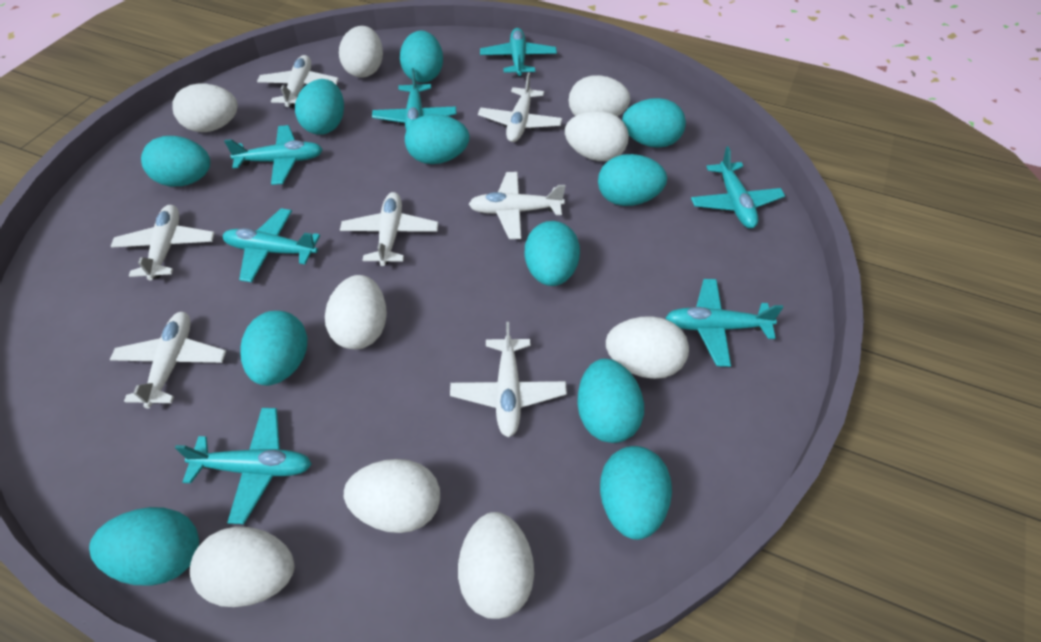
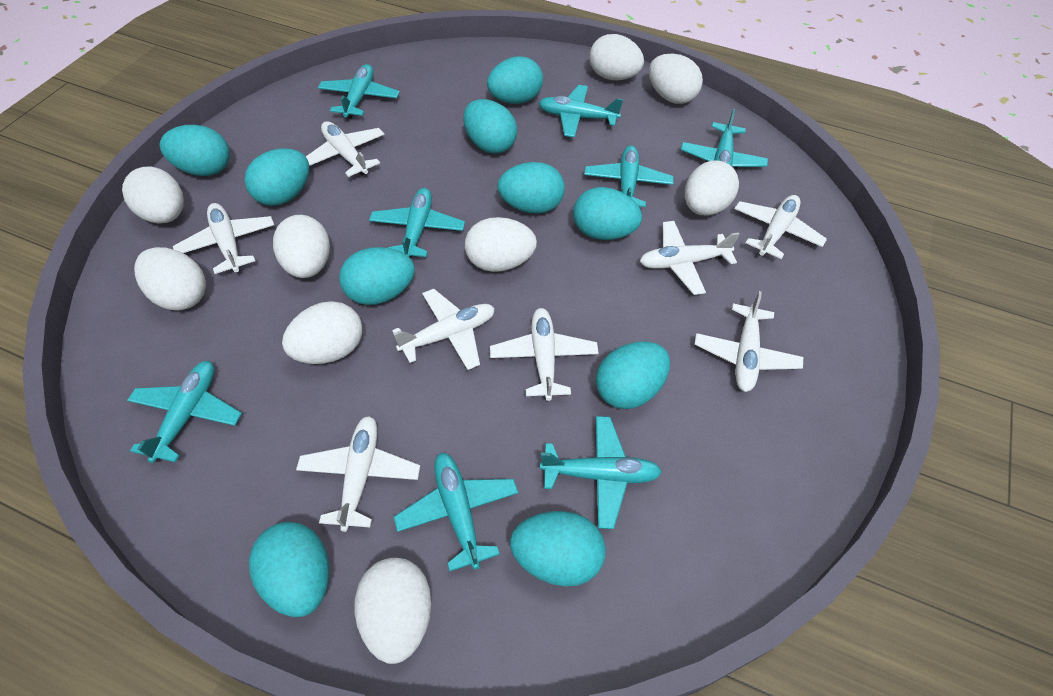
turquoise egg: [89,507,199,585] [141,136,210,186] [240,311,307,386] [295,79,344,135] [400,30,443,83] [405,114,469,164] [525,221,580,286] [577,359,644,443] [598,154,667,206] [600,446,672,540] [622,98,686,148] = 11 -> [159,125,230,176] [245,148,309,206] [249,522,329,617] [339,247,415,305] [463,99,517,154] [487,56,543,104] [497,162,565,214] [510,511,606,586] [573,187,642,240] [596,341,670,409] = 10
turquoise plane: [175,408,312,524] [223,208,320,282] [224,125,323,185] [372,68,456,130] [480,28,557,77] [666,279,783,367] [691,146,785,228] = 7 -> [127,361,242,463] [318,64,400,119] [369,188,465,258] [394,453,518,571] [539,85,623,137] [540,416,662,529] [584,145,674,207] [681,109,768,169] = 8
white plane: [110,205,214,280] [110,312,226,408] [257,55,339,108] [340,192,438,266] [450,322,567,437] [469,172,565,239] [478,73,562,142] = 7 -> [173,203,274,274] [296,416,420,532] [306,121,385,177] [392,289,495,370] [490,308,599,401] [640,221,740,295] [694,291,803,392] [735,195,827,259] = 8

